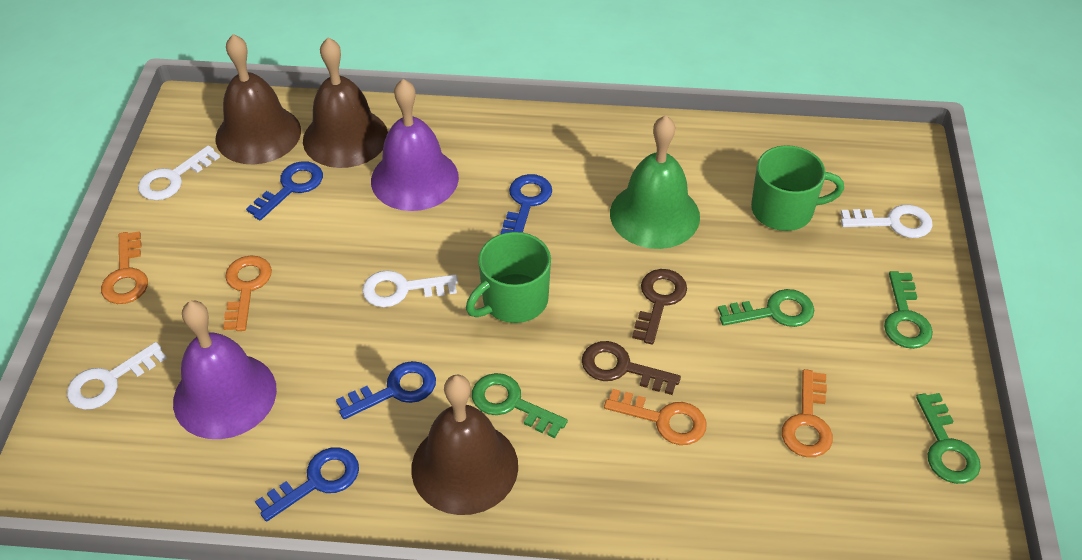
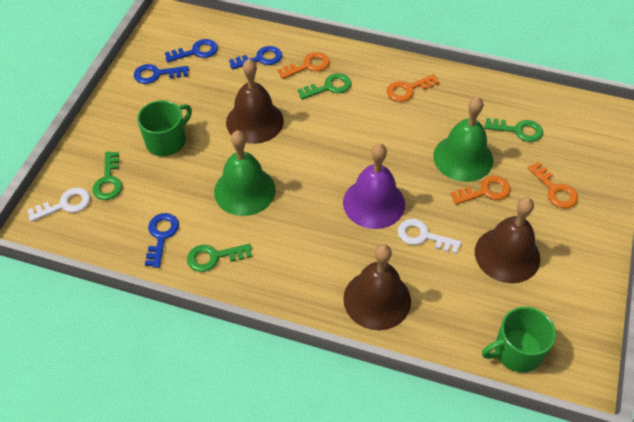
brown key: [582,341,681,395] [632,269,687,344] = 2 -> none = 0
green bell: [610,115,700,249] = 1 -> [214,130,276,216] [433,97,493,182] = 2
purple bell: [173,301,277,439] [371,79,459,211] = 2 -> [343,143,405,229] = 1
white key: [67,342,167,410] [138,145,220,200] [362,270,458,307] [841,205,933,238] = 4 -> [27,188,90,222] [398,219,461,254] = 2

